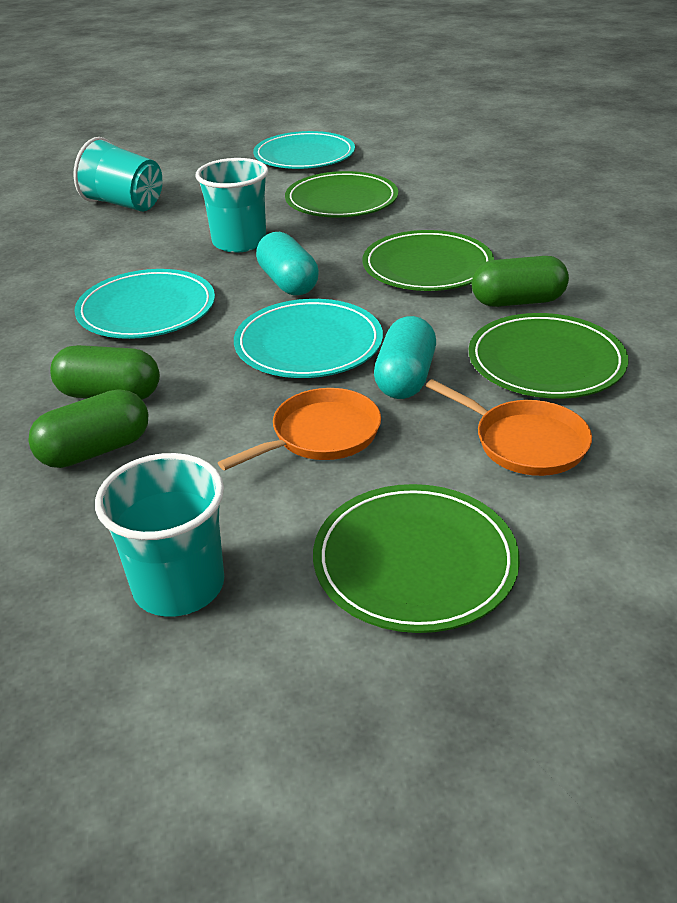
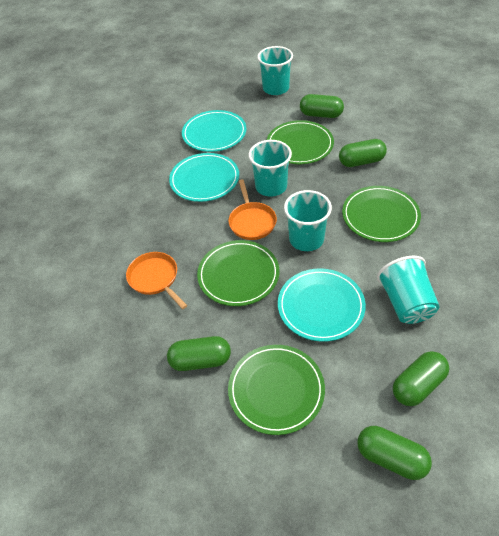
green capsule: [28,389,148,468] [50,345,160,400] [472,256,569,307] = 3 -> [167,336,231,371] [300,94,344,118] [339,139,387,167] [357,426,432,480] [393,351,449,406] = 5
turquoise capsule: [256,232,319,296] [374,316,436,399] = 2 -> none = 0
turquoise cup: [74,137,163,211] [95,453,224,617] [195,158,268,253] = 3 -> [249,140,292,197] [257,46,293,95] [284,190,332,251] [377,256,440,324] = 4

